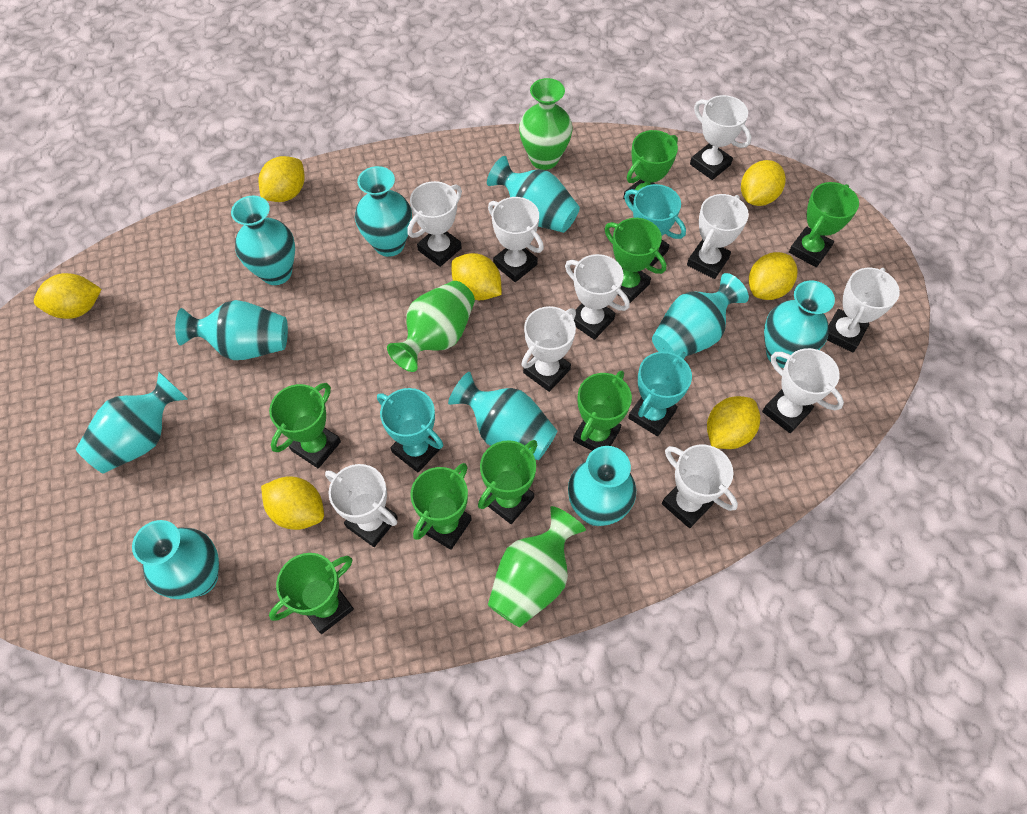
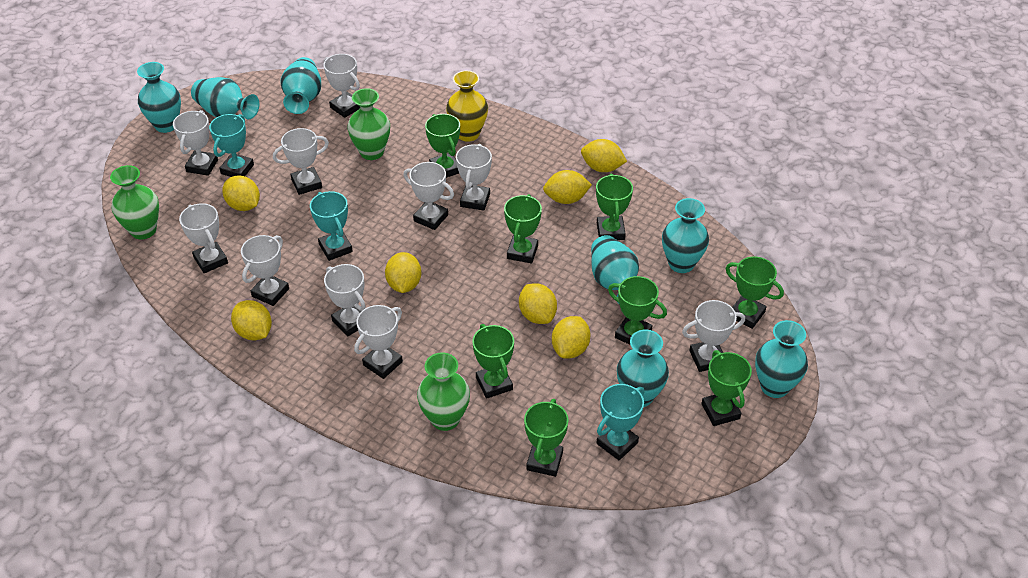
turquoise vase: [76,372,188,473] [132,520,219,599] [175,300,288,360] [231,196,295,285] [355,166,412,257] [448,372,557,460] [487,156,580,233] [568,446,636,526] [652,273,749,357] [764,281,835,368] = 10 -> [137,62,181,133] [191,77,259,119] [280,57,321,114] [591,235,639,304] [617,330,669,407] [662,198,709,273] [755,320,808,398] = 7
yellow vase: none = 0 -> [446,70,488,142] = 1

